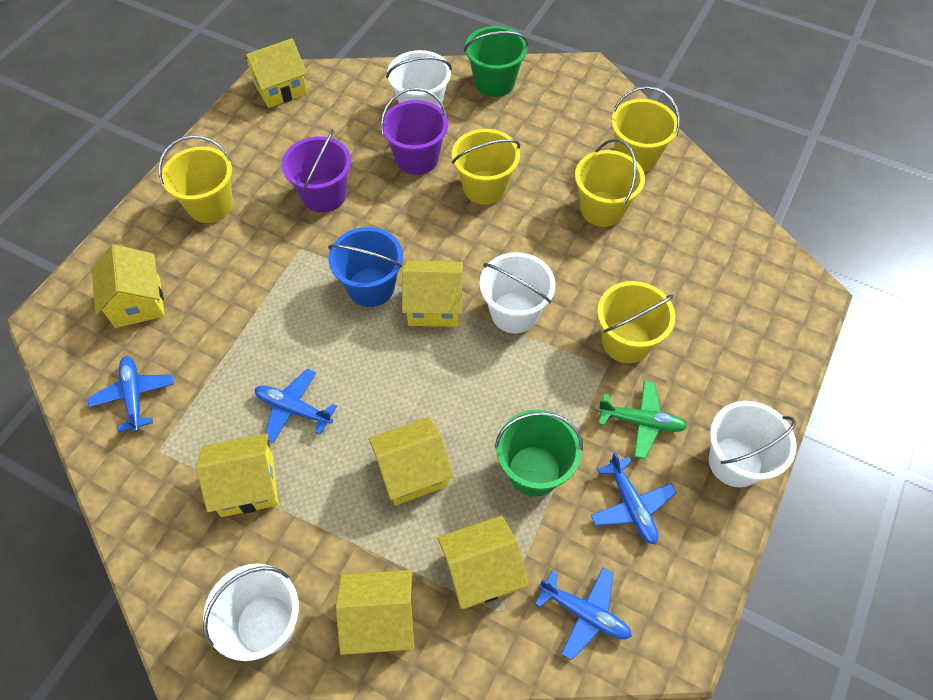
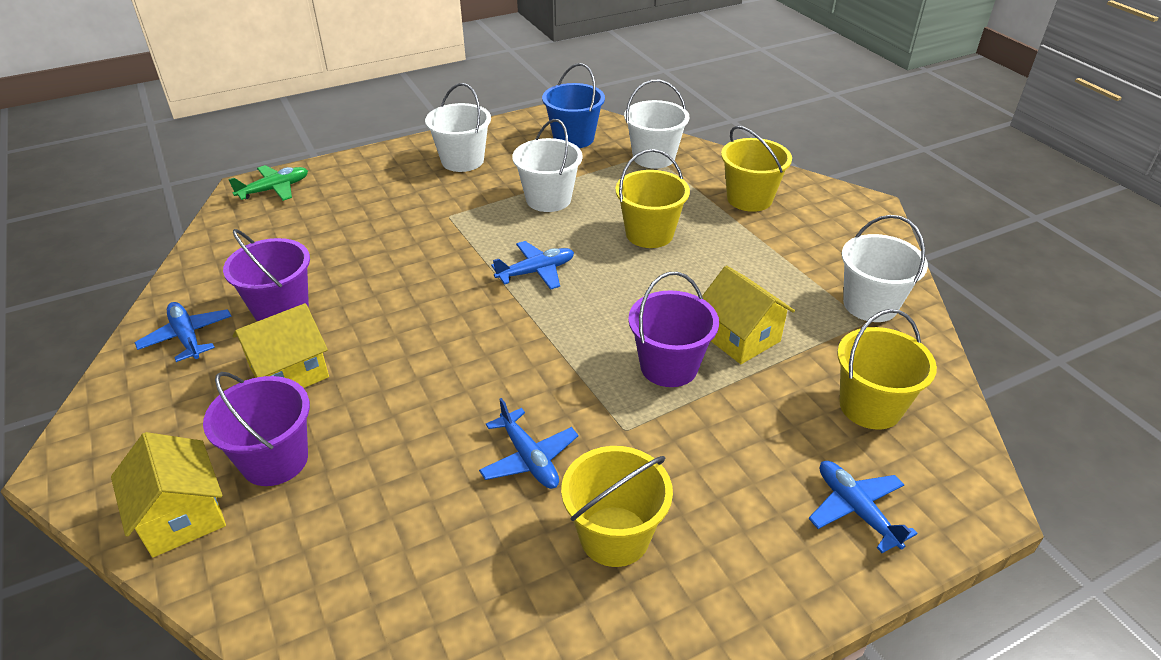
green bucket: [464,26,528,97] [495,410,583,497] = 2 -> none = 0
purple bucket: [282,130,351,213] [381,88,448,175] = 2 -> [203,372,310,486] [223,229,310,321] [628,272,719,387] = 3
yellow bucket: [159,135,233,223] [452,129,520,205] [575,139,645,227] [597,281,675,363] [611,86,680,173] = 5 -> [561,446,673,567] [615,149,690,248] [721,126,792,212] [837,309,937,430] = 4
yellow house: [92,244,165,328] [196,433,278,517] [243,38,307,108] [336,570,415,655] [369,417,453,505] [402,261,463,327] [437,516,528,609] = 7 -> [111,432,226,557] [232,303,329,388] [702,266,795,364] = 3

